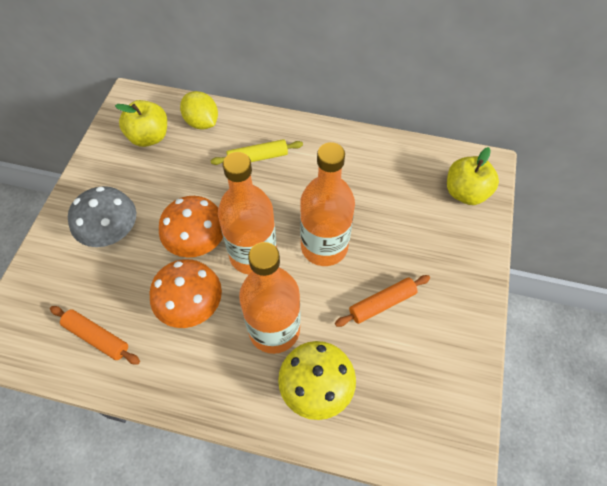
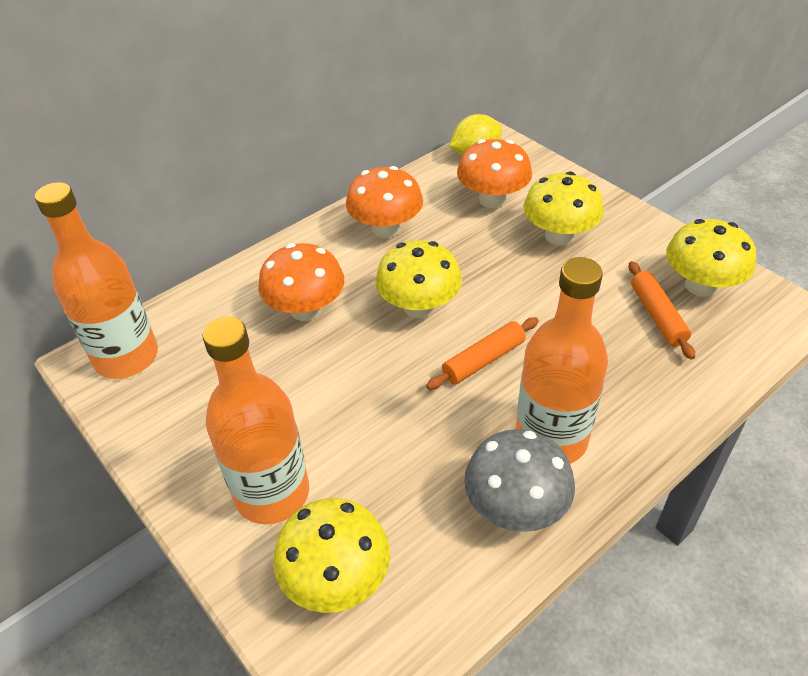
orange mushroom: [150,259,222,328] [159,196,223,258] = 2 -> [258,243,344,321] [346,166,423,238] [457,139,532,208] = 3
yellow apple: [115,100,167,147] [447,147,499,205] = 2 -> none = 0
yellow mushroom: [278,341,356,420] = 1 -> [273,498,390,613] [375,240,462,318] [524,171,604,246] [666,219,756,297] = 4
yellow rolling pin: [210,139,303,165] = 1 -> none = 0

